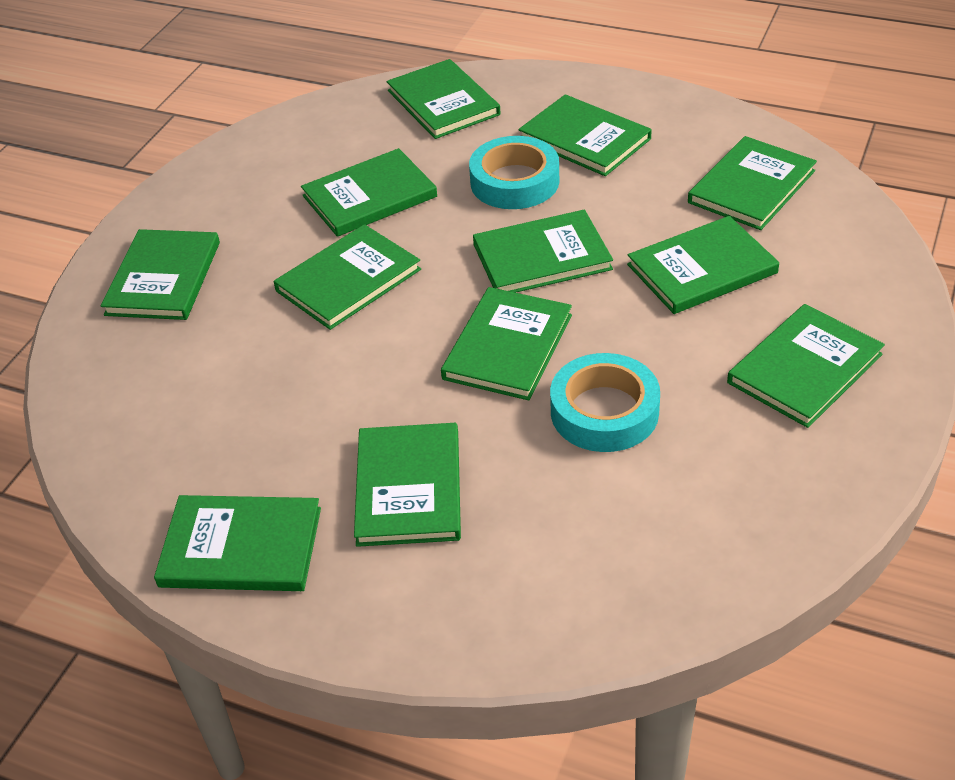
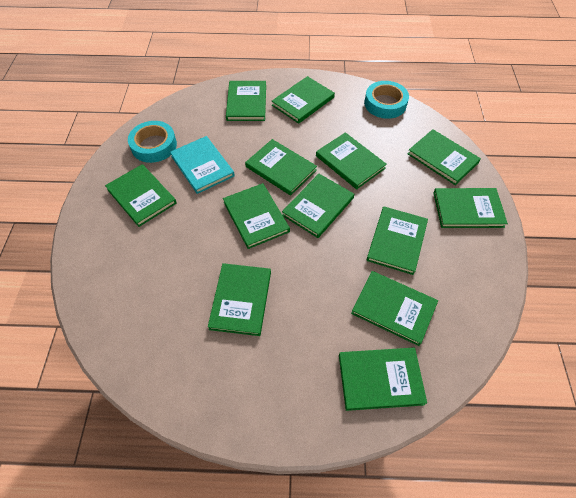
green book: [101,229,220,320] [154,495,321,591] [274,224,421,330] [301,148,437,237] [354,423,461,547] [387,59,500,139] [441,287,572,400] [473,210,613,293] [518,94,652,176] [627,216,779,314] [688,136,817,230] [727,304,885,428] = 12 -> [105,164,177,227] [208,263,271,336] [223,183,290,249] [226,81,266,121] [245,139,317,196] [272,76,335,124] [282,174,354,238] [316,132,387,189] [339,348,427,411] [351,271,438,346] [366,207,428,275] [408,129,481,185] [433,188,508,228] = 13
turquoise book: none = 0 -> [170,136,235,194] = 1

